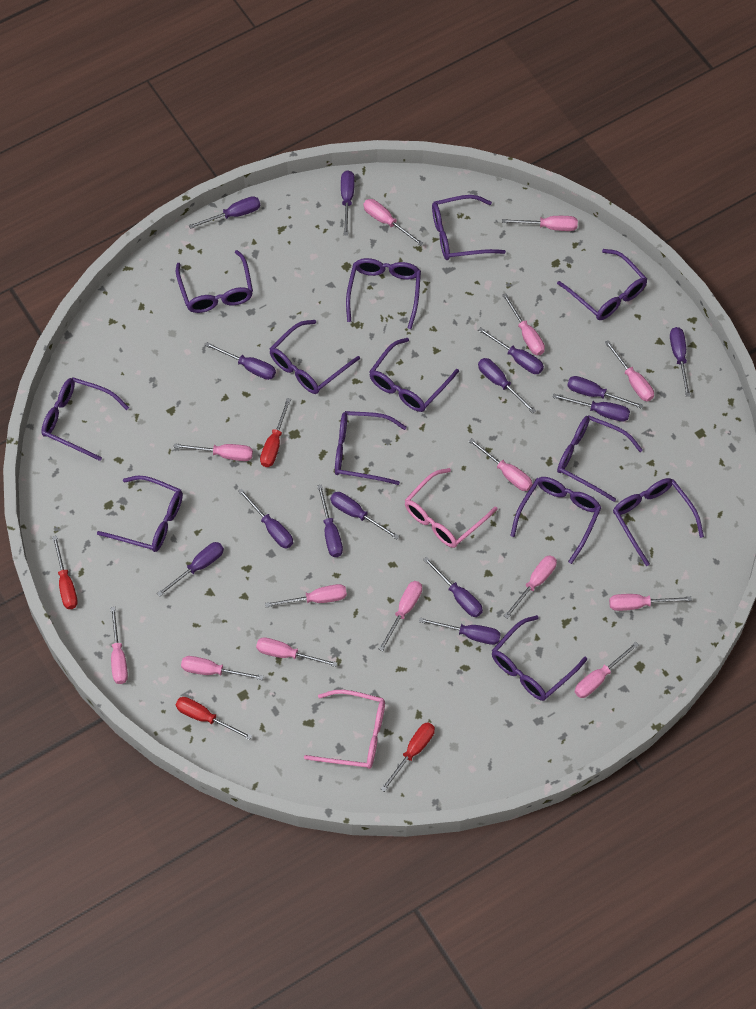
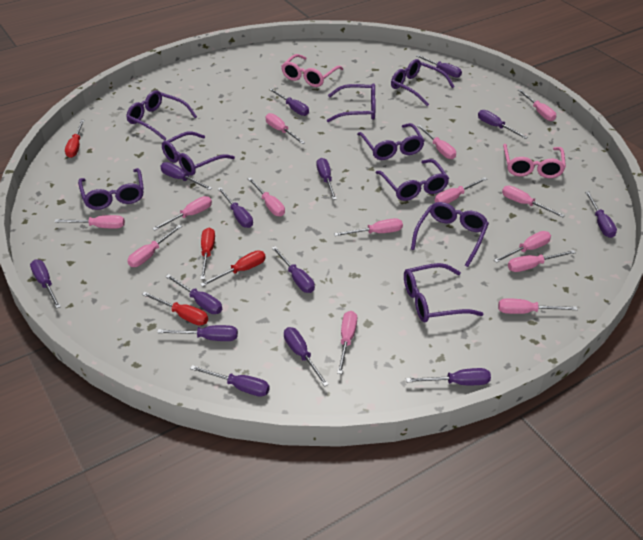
purple glasses: [41,377,129,461] [97,476,183,552] [176,250,253,313] [270,320,360,394] [335,411,407,485] [346,258,421,329] [369,338,459,412] [432,195,506,260] [492,615,587,701] [510,477,602,564] [557,249,647,320] [557,415,643,502] [613,478,704,566] = 13 -> [78,168,144,210] [126,90,197,141] [162,132,235,176] [326,83,376,122] [357,123,425,160] [376,159,449,201] [391,59,455,106] [404,263,483,322] [411,202,489,267] = 9

